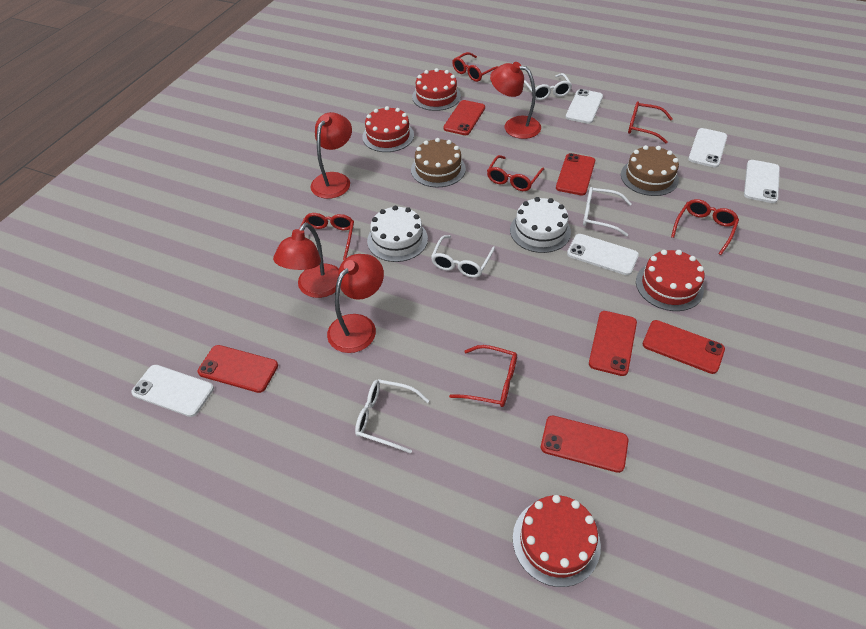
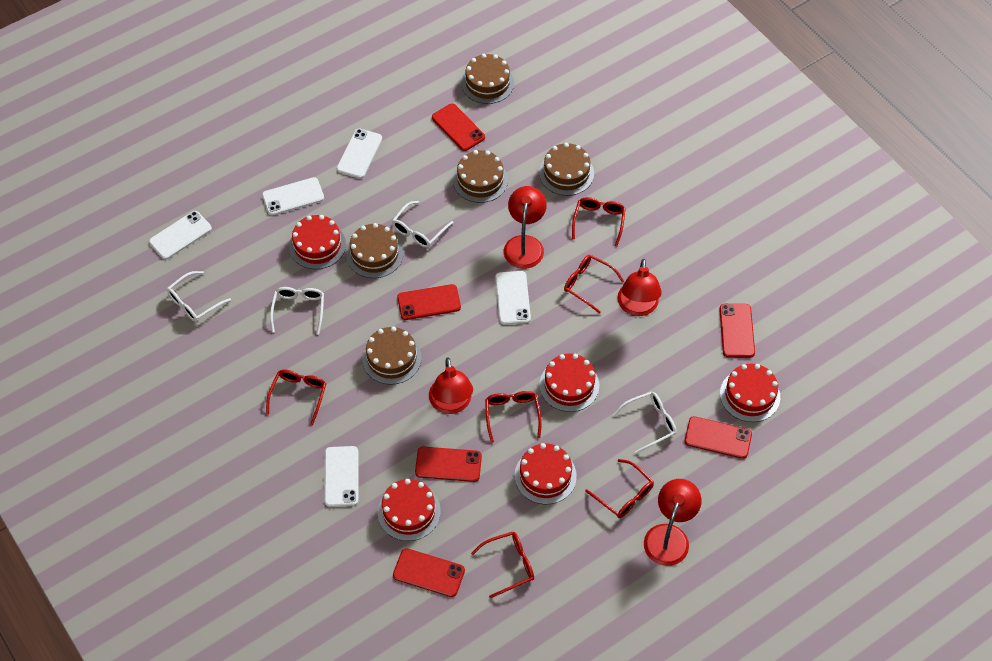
brown cake: [411,138,466,187] [621,145,679,196] = 2 -> [346,223,403,278] [362,326,422,385] [453,150,508,203] [461,54,514,104] [539,143,594,196] = 5
red cake: [362,106,414,152] [412,68,461,111] [513,495,601,587] [636,250,704,311] = 4 -> [289,215,346,269] [378,479,441,541] [515,443,577,504] [539,353,599,412] [720,364,780,422] = 5
white cake: [367,206,428,262] [510,197,571,253] = 2 -> none = 0

